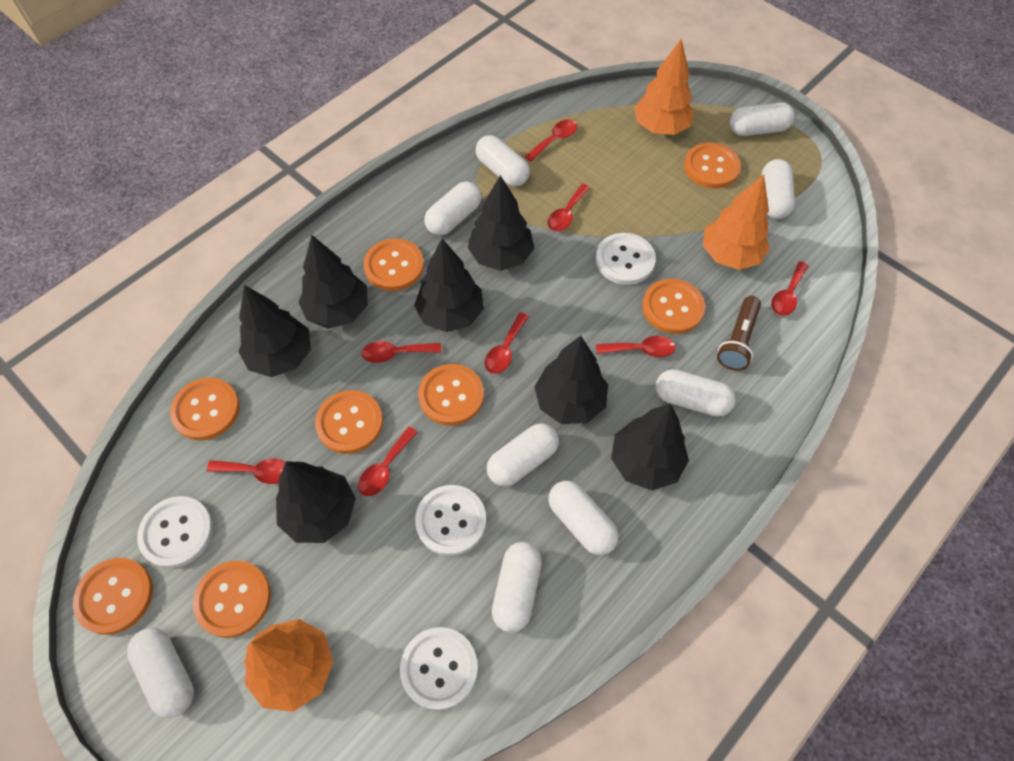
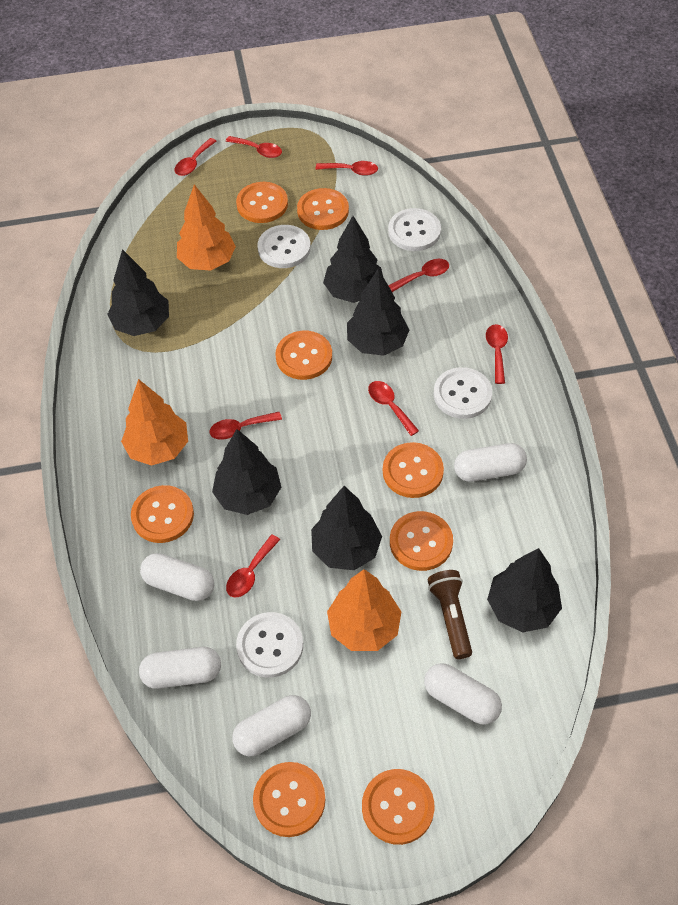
black tree: [238,285,311,377] [276,461,356,543] [299,235,368,329] [414,239,484,332] [467,175,534,271] [534,336,608,424] [611,403,689,490] = 7 -> [107,249,169,336] [212,429,281,515] [311,486,382,570] [323,216,383,303] [347,269,409,356] [487,548,562,632] = 6
white capsule: [127,628,194,718] [424,182,481,236] [476,135,530,187] [487,423,559,487] [492,542,542,632] [548,481,618,555] [656,369,736,417] [730,103,794,136] [761,159,795,219] = 9 -> [139,647,221,689] [140,553,214,601] [232,695,311,756] [424,663,502,725] [454,443,527,482] = 5

